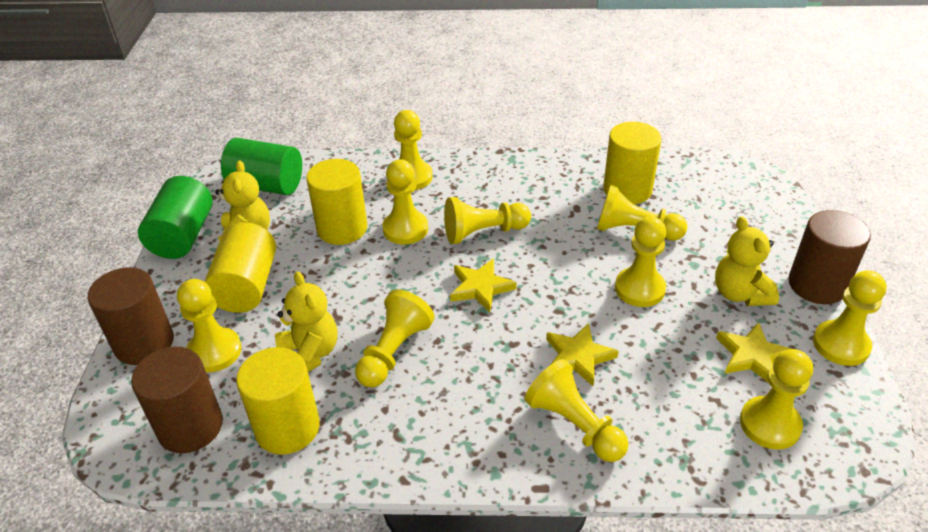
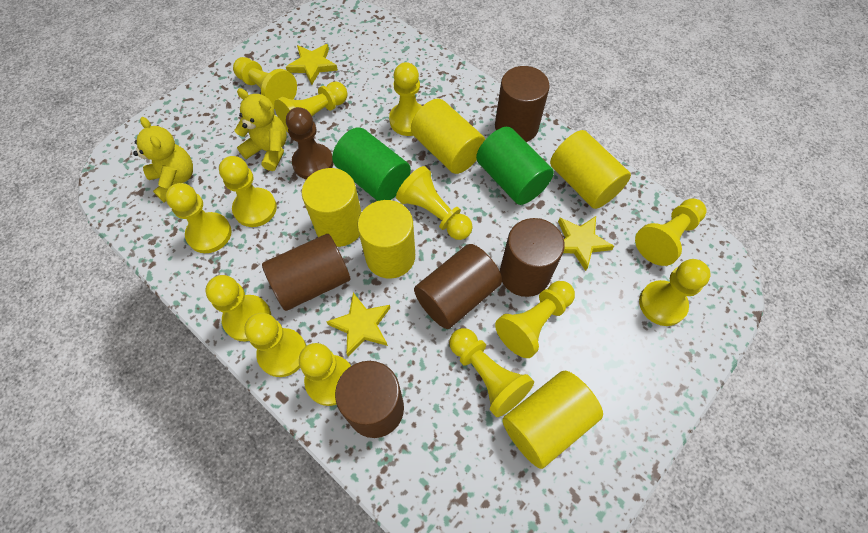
brown cylinder: [87,267,174,365] [131,347,223,453] [788,210,871,304] = 3 -> [262,234,351,311] [335,361,404,438] [414,244,502,329] [495,66,550,142] [500,218,565,297] = 5
brown pawn: none = 0 -> [286,107,333,179] = 1
yellow cylinder: [204,222,276,313] [236,347,320,455] [306,159,367,245] [603,122,662,204] = 4 -> [302,168,362,247] [357,200,415,279] [411,99,485,174] [502,371,603,469] [550,130,631,209] = 5
yellow pawn: [177,279,242,372] [355,290,435,387] [382,159,428,245] [394,110,433,190] [444,197,531,244] [525,359,629,462] [597,185,687,241] [615,216,666,307] [740,349,813,449] [813,270,887,366] = 10 -> [165,183,232,253] [206,275,271,341] [219,156,277,227] [233,57,297,109] [245,313,306,377] [274,82,348,132] [299,343,351,406] [389,62,422,136] [396,166,473,240] [449,328,534,417] [495,281,575,358] [635,198,707,266] [639,259,711,326] = 13
yellow teddy bear: [215,161,270,242] [275,271,338,372] [715,216,779,306] = 3 -> [133,117,193,203] [234,88,287,171] = 2

